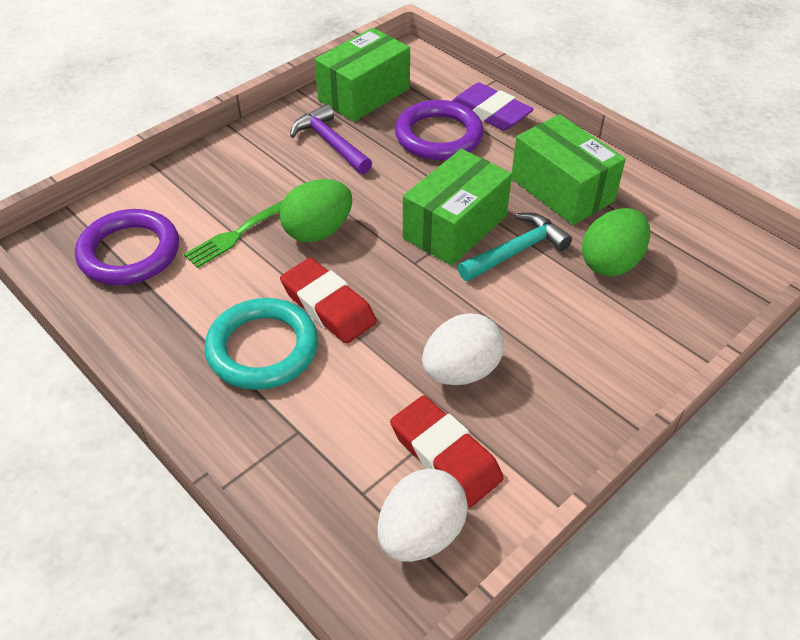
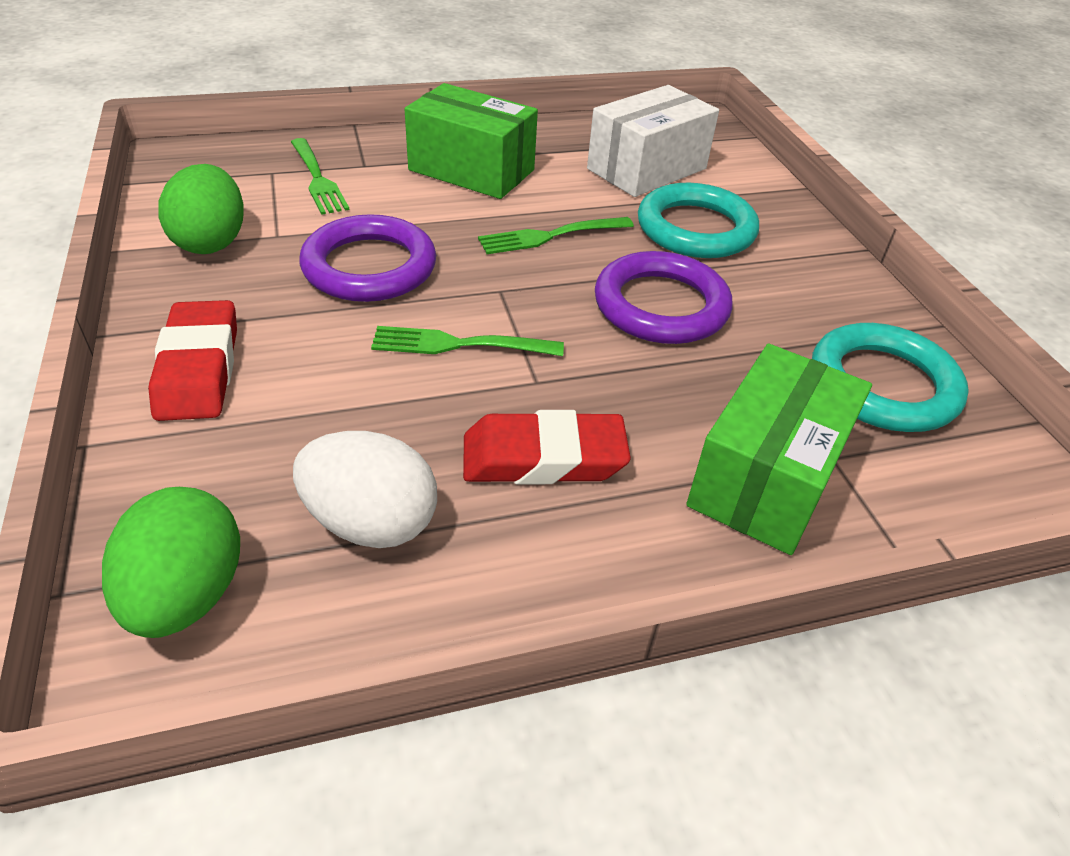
green box: [314,28,410,122] [403,149,512,266] [511,114,626,225] = 3 -> [405,83,538,199] [686,343,872,555] = 2
green fork: [184,200,283,268] = 1 -> [291,138,349,215] [371,326,564,356] [478,217,634,254] = 3
purple eraser: [452,83,534,131] = 1 -> none = 0
purple hammer: [290,104,372,174] = 1 -> none = 0
turquoise hammer: [458,213,572,281] = 1 -> none = 0
turquoise ring: [205,298,318,390] = 1 -> [638,183,759,258] [812,323,969,432] = 2
white box: none = 0 -> [587,85,719,197] = 1
white egg: [377,469,468,562] [422,313,504,385] = 2 -> [293,431,437,548] = 1

